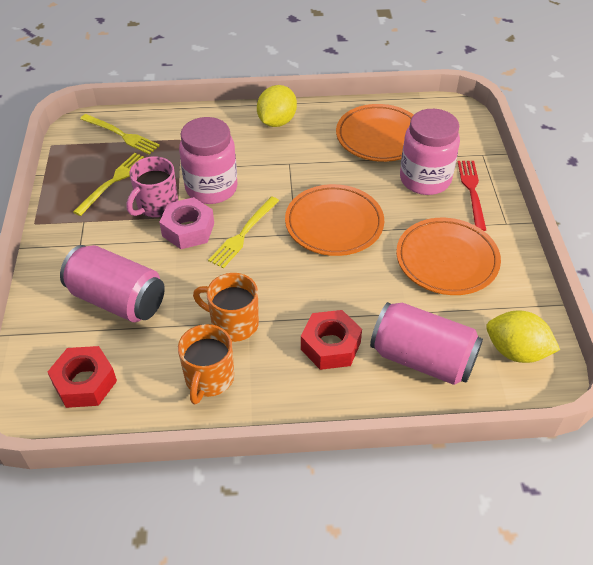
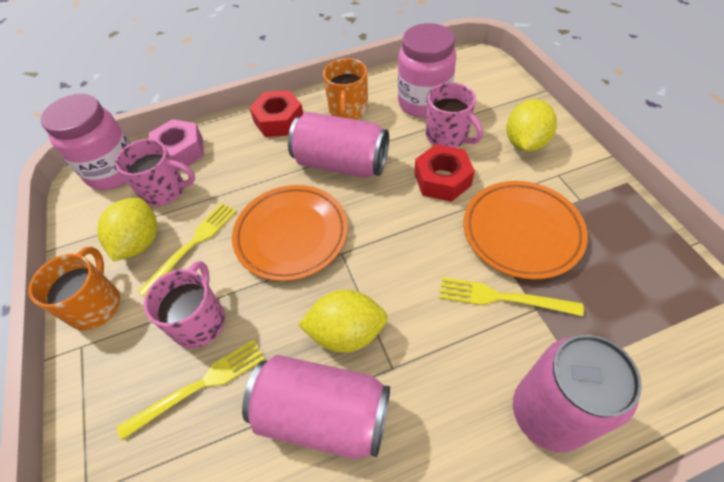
orange plate: [285,184,384,256] [336,104,413,162] [396,218,501,295] = 3 -> [232,185,348,281] [463,181,588,280] = 2
pink can: [60,245,165,322] [370,302,483,385] = 2 -> [242,355,390,460] [288,112,389,178] [513,335,642,452] = 3
pink mug: [127,156,178,217] = 1 -> [115,139,195,207] [144,261,225,348] [426,82,483,148] = 3
red fork: [458,161,486,231] = 1 -> none = 0
yellow lemon: [257,85,297,127] [486,311,560,363] = 2 -> [97,198,157,261] [298,290,388,353] [506,99,557,152] = 3

